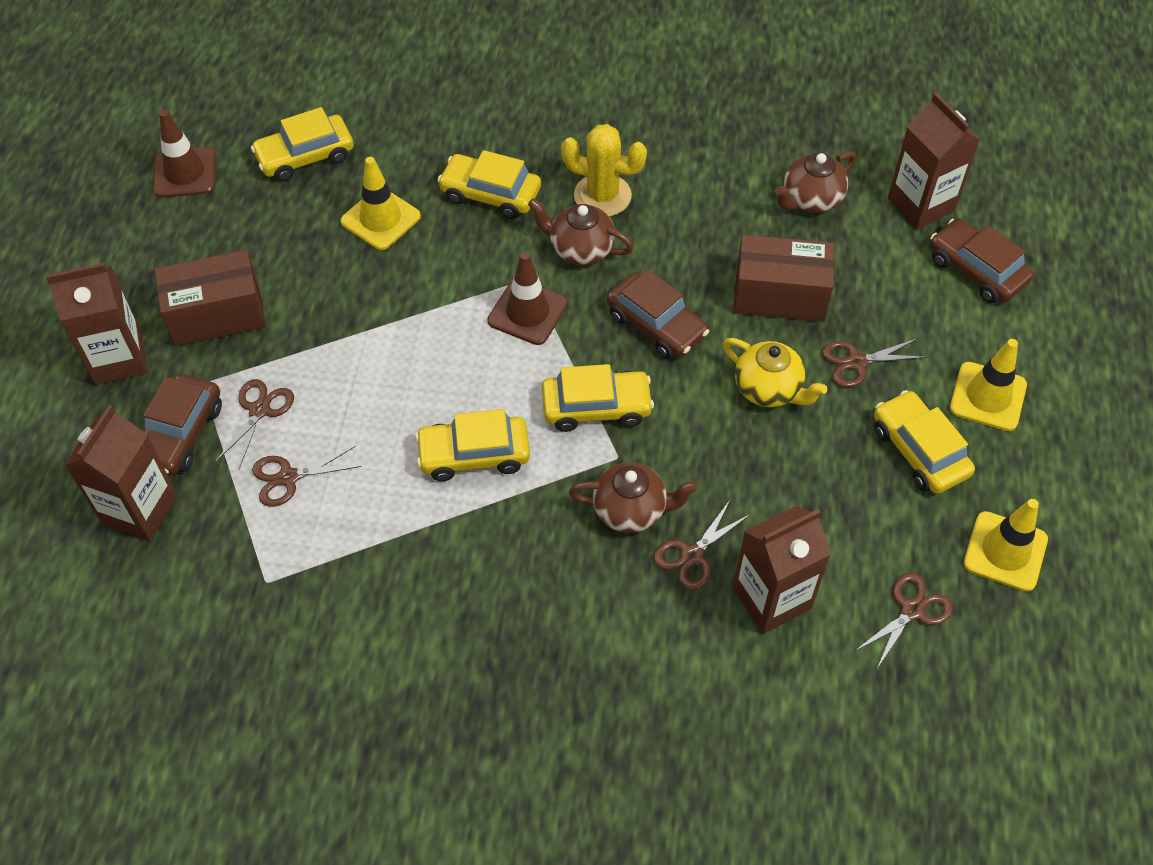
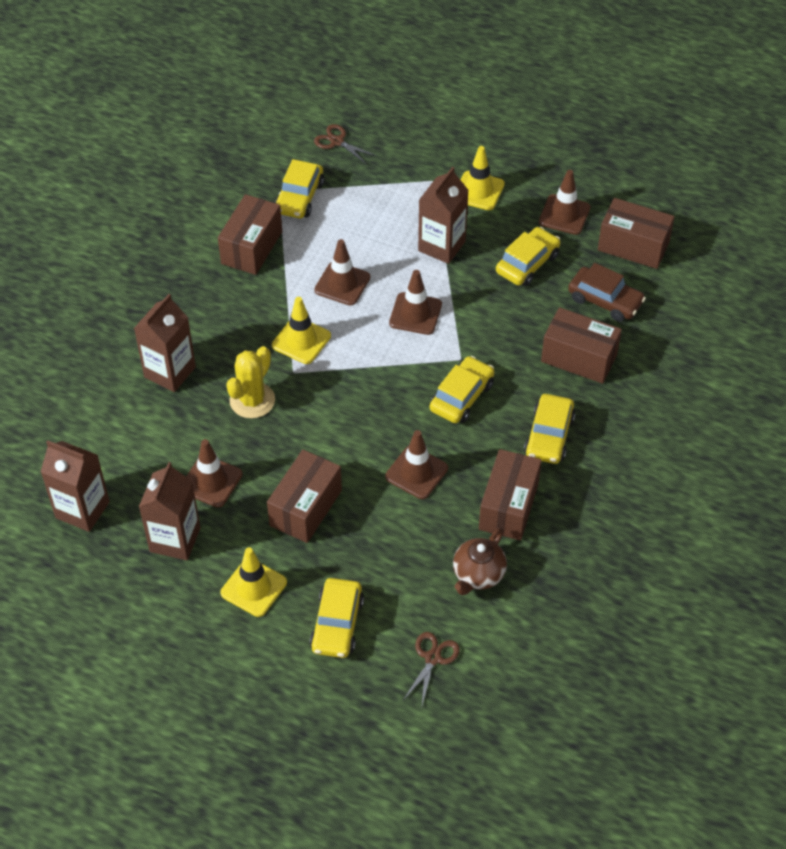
brown box: [155,250,266,346] [733,235,835,322] = 2 -> [218,194,282,275] [267,450,342,543] [479,449,542,541] [541,307,622,384] [598,198,675,269] = 5
brown car: [143,374,222,476] [607,269,710,359] [930,219,1034,303] = 3 -> [568,263,646,322] = 1
brown scissors: [215,379,294,469] [252,446,362,507] [654,500,751,590] [822,338,927,387] [855,573,953,668] = 5 -> [314,124,377,164] [403,632,460,705] = 2
brown teapot: [528,198,634,265] [569,462,697,533] [775,151,856,213] = 3 -> [453,528,507,595] = 1
brown traffic cone: [153,110,216,198] [487,252,568,345] = 2 -> [186,439,243,508] [314,239,370,306] [385,430,448,499] [389,270,442,335] [539,170,590,235] = 5
yellow teapot: [723,338,827,407] = 1 -> none = 0

